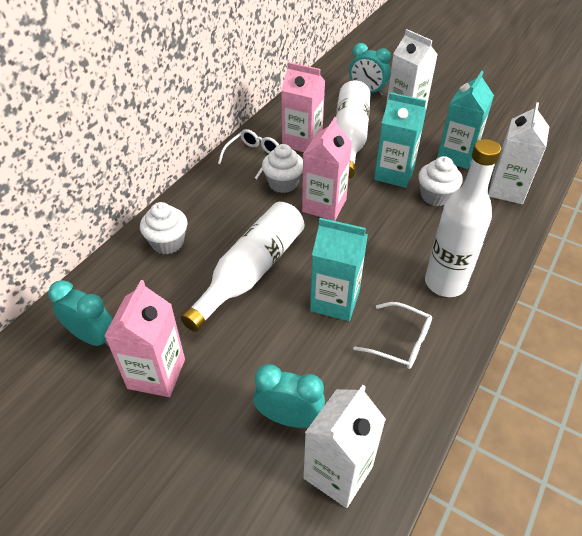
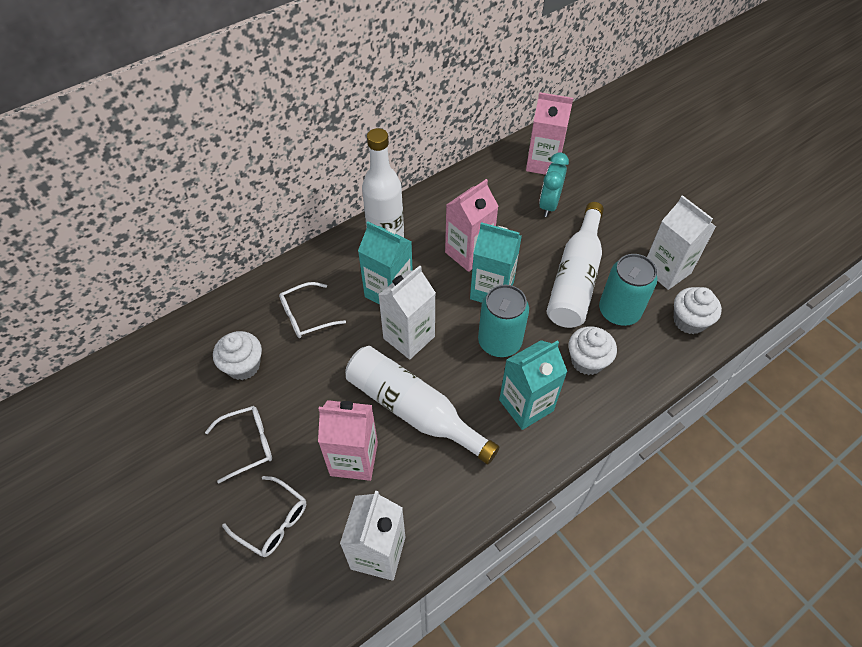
turquoise can: none = 0 -> [478,285,529,357] [599,254,658,326] = 2
turquoise clock: [48,280,113,348] [253,364,325,428] [349,43,391,96] = 3 -> [539,152,569,217] = 1
white glasses: [218,129,279,179] [353,302,432,369] = 2 -> [205,406,272,483] [222,476,306,557] [279,282,346,338] = 3

